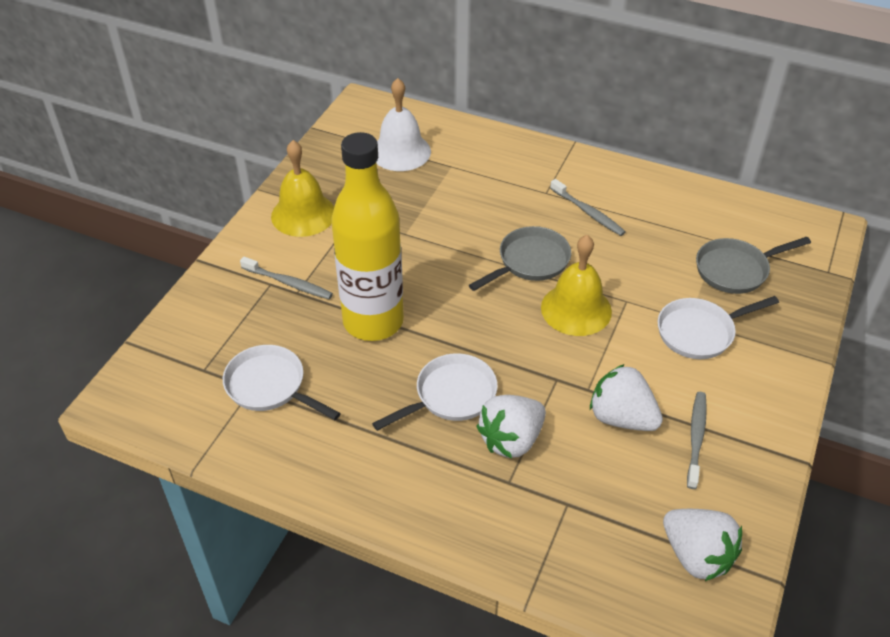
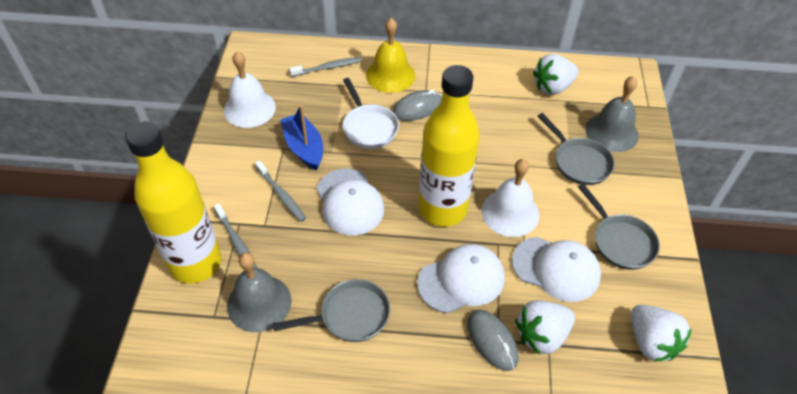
blue boat: none = 0 -> [280,105,323,170] = 1
grey bell: none = 0 -> [227,252,292,332] [586,76,639,152] = 2
grey mouse: none = 0 -> [393,90,442,121] [467,310,518,371] = 2
grey pan: [469,226,571,291] [696,237,811,294] = 2 -> [273,279,390,342] [538,113,615,185] [578,183,660,270] = 3
white bell: [376,78,431,171] = 1 -> [224,51,276,128] [482,159,539,237] = 2
white cap: none = 0 -> [317,169,384,235] [417,244,505,313] [512,237,601,302] = 3
white pan: [223,345,341,420] [372,353,498,431] [658,296,779,359] = 3 -> [343,78,399,149] = 1
yellow bell: [271,140,334,237] [541,235,612,336] = 2 -> [366,18,415,93] = 1
yellow bottle: [331,132,404,341] = 1 -> [125,122,221,283] [419,65,480,227] = 2

